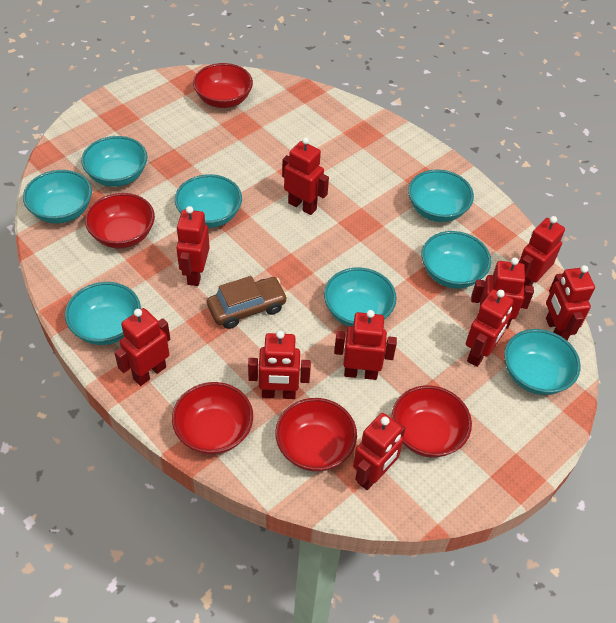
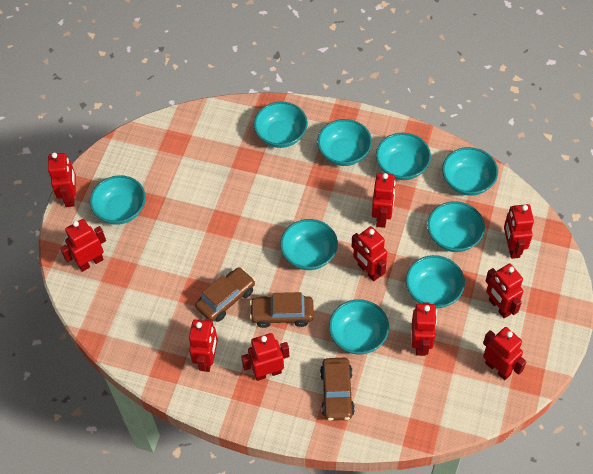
brown car: [207,276,288,329] = 1 -> [195,267,255,322] [250,292,314,328] [320,358,355,421] = 3
red bowl: [85,193,155,248] [172,382,253,455] [193,63,253,108] [276,398,357,472] [391,385,472,457] = 5 -> none = 0
turquoise bowl: [23,170,92,224] [65,282,141,345] [81,136,147,187] [175,174,242,228] [324,268,397,326] [408,170,474,222] [421,231,491,289] [504,329,580,395] = 8 -> [90,175,146,225] [254,102,308,148] [280,219,338,270] [317,119,372,166] [329,299,389,355] [376,133,431,180] [406,255,465,309] [427,201,485,252] [442,147,498,196] = 9

